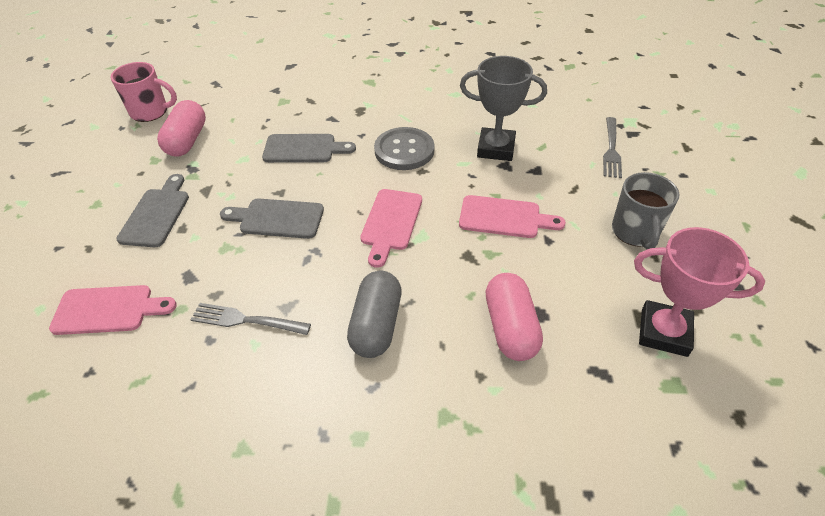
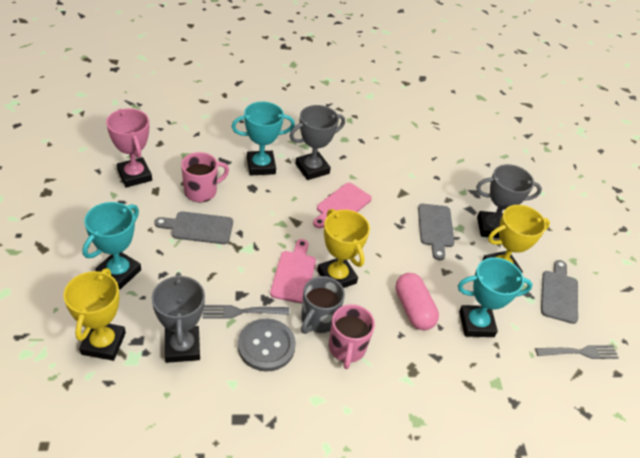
grey capsule: [347,271,402,358] = 1 -> none = 0
grey trophy: [460,56,547,161] = 1 -> [152,272,205,363] [290,105,345,180] [476,164,542,238] = 3
pink capsule: [157,100,206,157] [486,273,543,361] = 2 -> [395,273,439,330] = 1
pink cutting board: [49,285,176,335] [360,189,422,268] [459,195,566,238] = 3 -> [270,239,316,304] [313,183,372,228] = 2
pink mug: [111,62,177,122] = 1 -> [181,152,229,202] [329,304,375,369] = 2
turquoise trophy: none = 0 -> [82,202,141,289] [232,102,295,176] [458,257,533,337] = 3
yellow trophy: none = 0 -> [63,268,126,361] [317,209,370,288] [482,205,550,273] = 3

